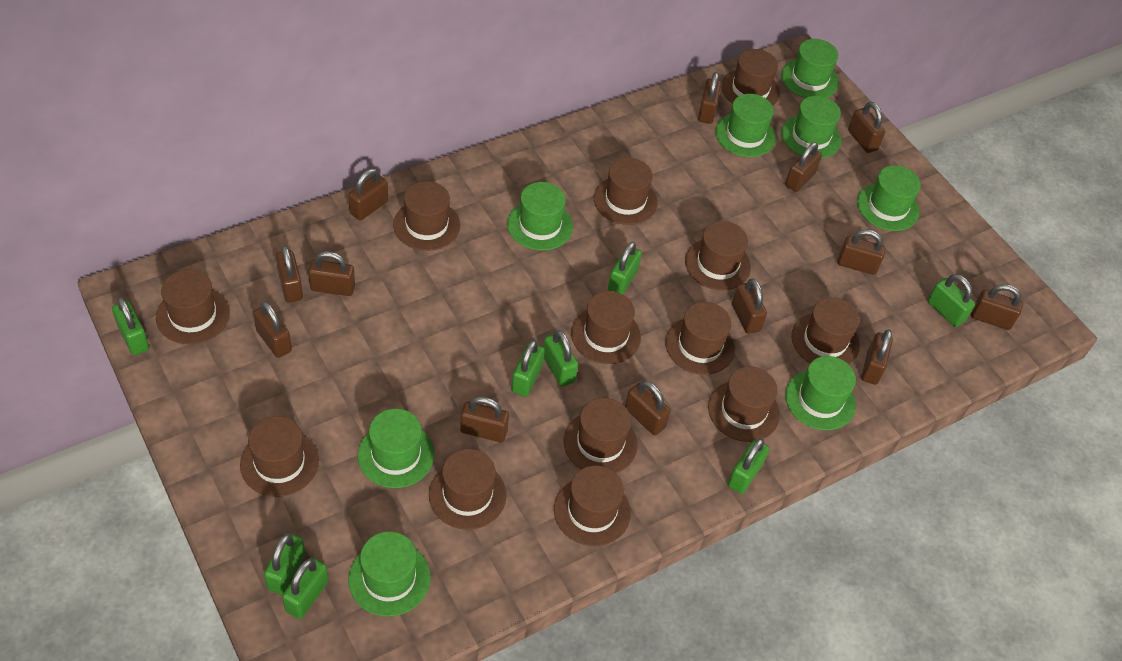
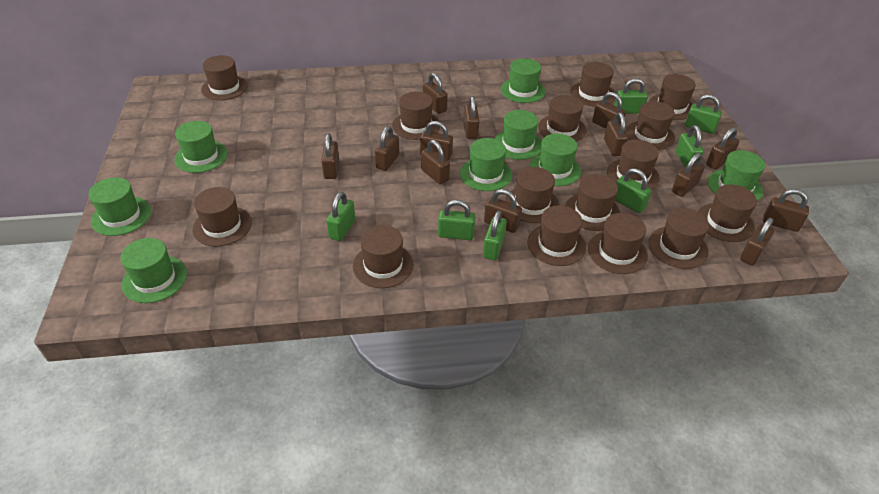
brown hat: [156,270,230,344] [240,416,319,497] [393,181,460,251] [429,449,506,530] [554,465,631,546] [564,398,638,473] [571,291,641,364] [594,158,658,225] [666,302,735,375] [685,221,751,290] [708,366,780,442] [721,49,780,106] [791,297,860,365] = 13 -> [192,187,252,246] [201,55,248,100] [353,225,414,288] [392,92,440,140] [505,167,559,223] [527,205,586,266] [538,95,586,142] [565,174,620,231] [570,62,615,107] [588,213,648,274] [607,140,660,190] [626,101,675,150] [648,208,709,269] [649,74,696,120] [698,184,757,242] = 15
green padlock: [112,297,149,355] [264,533,306,595] [282,557,328,619] [511,340,545,397] [544,330,578,387] [608,242,642,294] [728,439,769,494] [928,274,975,327] = 8 -> [326,192,355,241] [438,200,476,240] [483,210,507,260] [614,78,648,114] [615,168,652,213] [675,125,704,167] [685,94,722,134] = 7

